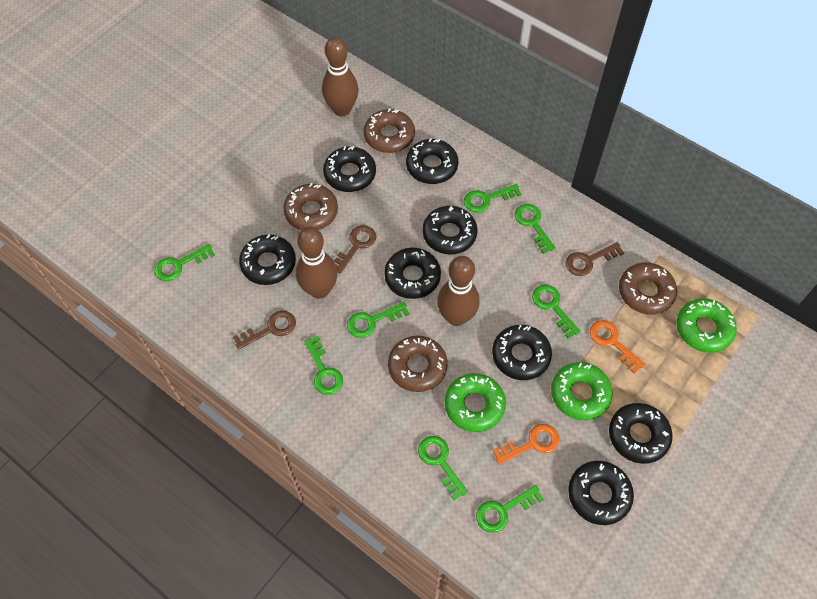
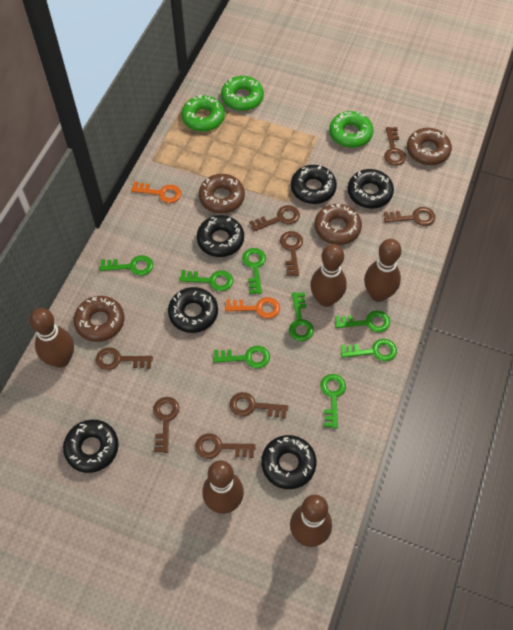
black donut: [239,234,296,285] [323,146,376,192] [384,248,441,299] [406,138,458,184] [423,206,477,254] [492,325,552,380] [568,461,634,525] [609,403,673,464] = 8 -> [63,420,119,473] [168,287,218,333] [197,215,244,257] [261,435,316,489] [291,165,337,204] [348,169,394,209] = 6
brown bowling pin: [296,227,337,299] [322,37,359,116] [437,256,480,326] = 3 -> [30,308,74,368] [202,460,244,514] [290,495,332,547] [310,244,347,307] [364,239,402,302] = 5
brown key: [233,311,296,350] [334,225,376,274] [566,242,624,276] = 3 -> [96,347,153,370] [153,397,179,453] [195,434,256,459] [230,392,288,419] [249,205,300,232] [280,231,303,276] [384,127,406,166] [384,207,435,226] = 8

